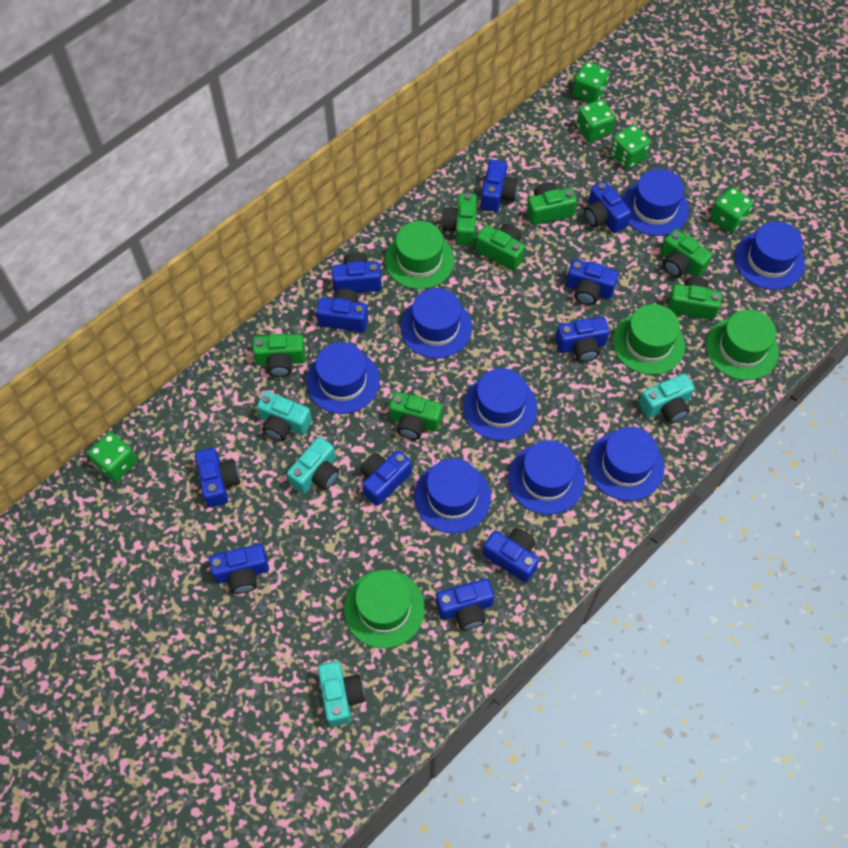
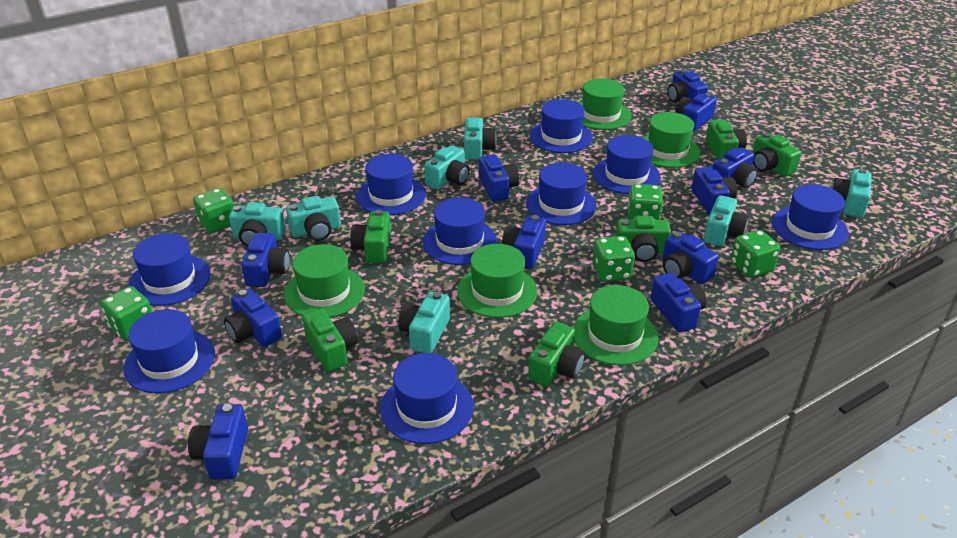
blue hat: [306,342,380,414] [400,288,472,358] [414,458,491,533] [463,368,538,441] [508,440,585,515] [588,427,664,501] [622,169,689,236] [735,221,805,290] = 8 -> [123,309,215,393] [128,233,211,306] [356,154,426,215] [380,353,474,444] [422,198,497,265] [526,163,597,225] [530,99,593,153] [593,135,661,194] [772,184,849,250] = 9
green camera: [253,334,305,377] [389,392,443,440] [442,193,477,246] [476,224,525,271] [527,182,577,225] [661,229,712,278] [667,276,722,320] = 7 -> [302,308,358,372] [350,210,391,263] [528,322,585,387] [616,216,671,262] [706,120,747,160] [753,133,801,177] = 6
green hat: [344,570,425,648] [385,221,455,289] [613,304,685,375] [706,309,779,380] = 4 -> [284,244,365,318] [457,244,537,318] [573,285,658,366] [580,78,631,130] [643,112,700,168] = 5
turquoise camera: [257,392,312,441] [287,437,339,494] [318,661,365,726] [639,374,695,423] = 4 -> [229,202,286,247] [286,196,341,241] [398,292,450,353] [424,145,470,190] [464,117,497,160] [704,195,749,246] [831,169,872,218] = 7

